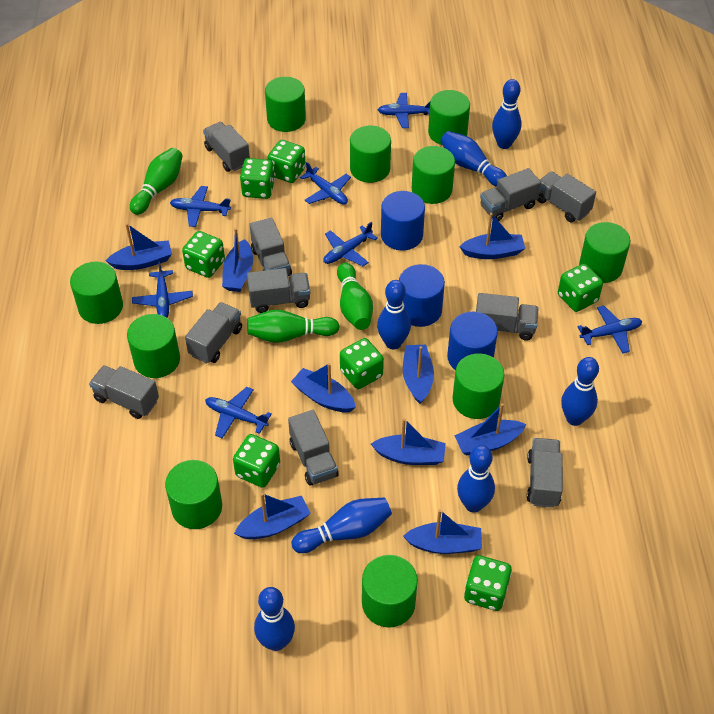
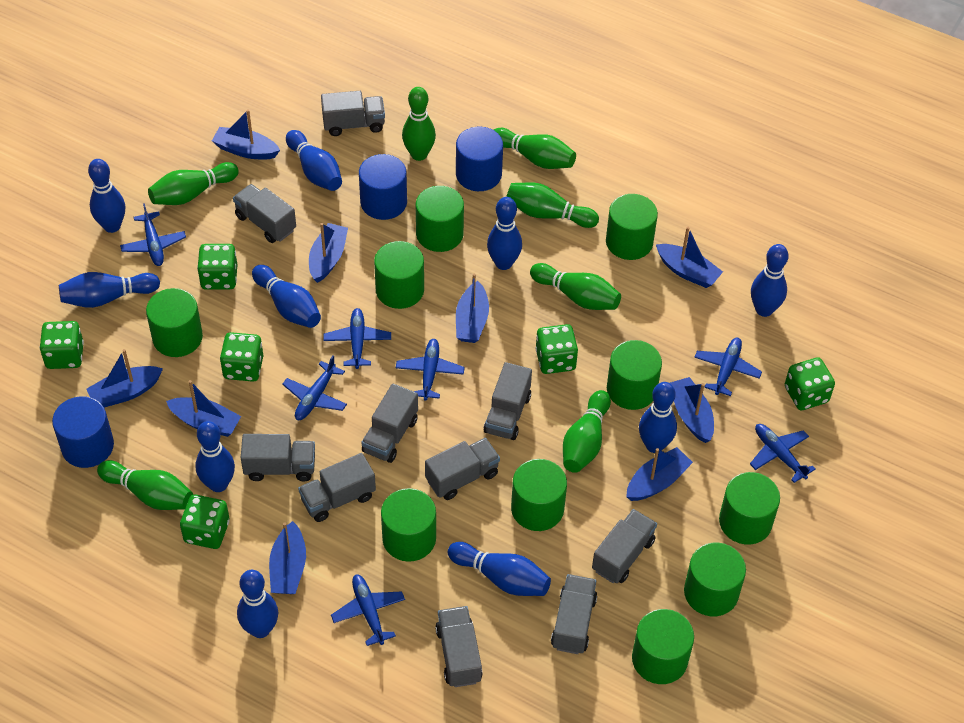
blue bowling pin: [254,587,295,651] [292,497,392,553] [377,280,411,350] [441,131,507,187] [457,445,495,513] [492,79,521,149] [561,357,599,426] = 7 -> [59,272,160,308] [88,159,125,233] [196,421,235,492] [237,570,278,638] [252,265,321,328] [286,130,342,191] [448,542,551,596] [487,197,522,270] [639,382,677,453] [751,244,789,317] = 10
green bowling pin: [130,148,183,215] [247,310,340,343] [337,263,373,330] = 3 -> [97,460,193,510] [148,162,239,205] [402,87,436,161] [494,128,576,169] [506,183,599,228] [530,263,621,310] [563,390,611,473] = 7
green dice: [182,231,225,278] [233,434,280,488] [240,158,275,199] [268,140,306,183] [340,338,384,389] [464,555,512,611] [558,264,603,312] = 7 -> [40,321,84,369] [180,494,230,549] [197,244,237,290] [220,332,263,382] [536,324,578,374] [785,357,835,410] = 6

